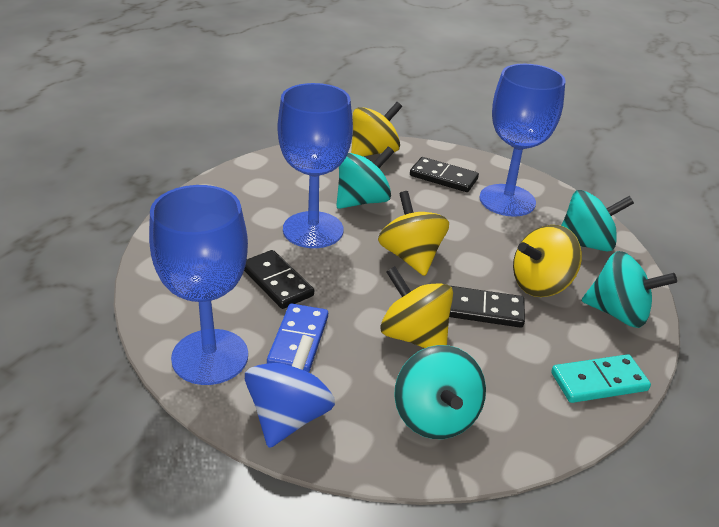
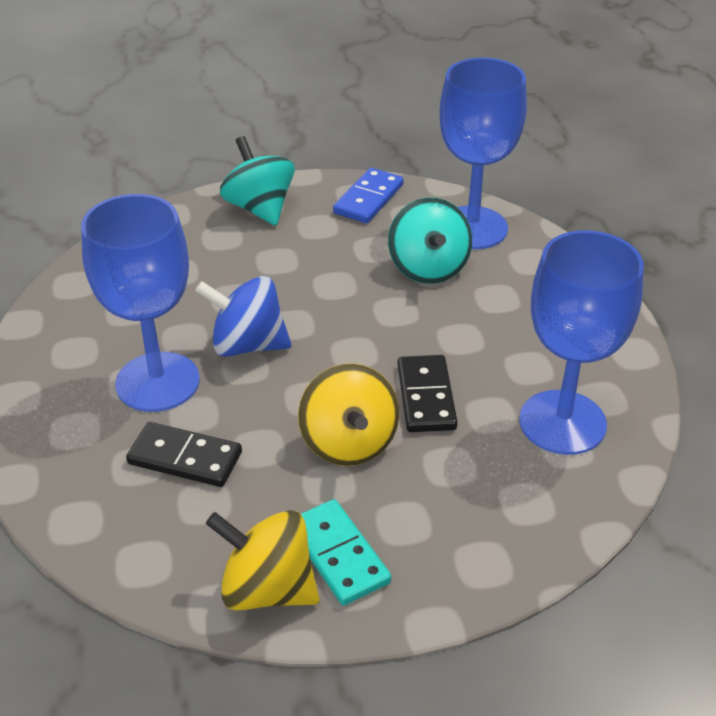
black domino: [244,250,314,309] [410,157,479,192] [449,286,525,328] = 3 -> [126,422,242,487] [398,355,458,432] = 2
turquoise spinning top: [336,146,394,209] [394,345,486,439] [561,190,634,252] [582,251,677,328] = 4 -> [220,136,295,226] [388,197,472,284] = 2
yellow spinning top: [351,102,402,156] [378,191,449,276] [380,266,453,348] [513,225,582,297] = 4 -> [206,510,319,610] [298,363,399,466] = 2

